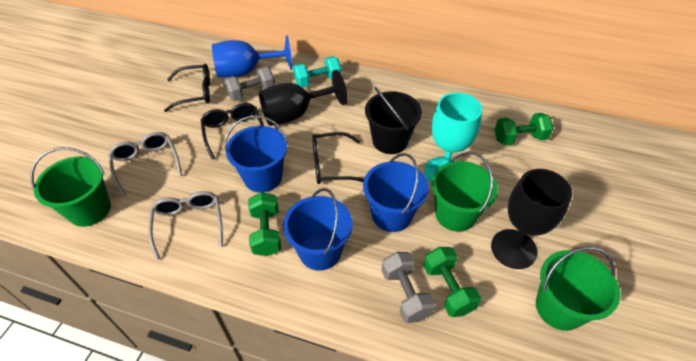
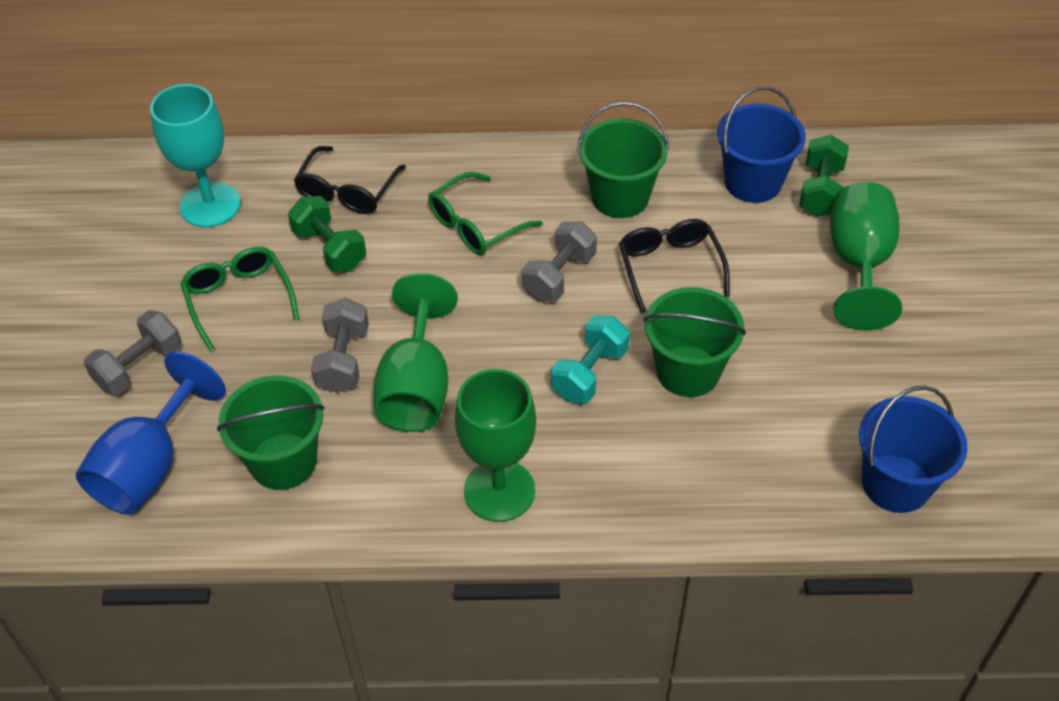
black bucket: [365,87,422,154] = 1 -> none = 0
black glasses: [164,64,210,112] [201,103,264,160] [312,132,364,184] = 3 -> [294,146,406,214] [619,219,730,313] = 2
black goblet: [259,70,348,126] [491,169,572,269] = 2 -> none = 0
blue bucket: [224,115,288,193] [283,188,353,271] [363,153,429,232] = 3 -> [717,86,806,203] [859,386,968,513] = 2
green dumbbell: [248,192,281,256] [423,247,481,317] [495,113,553,146] = 3 -> [288,196,366,272] [799,135,849,217] = 2
green glasses: none = 0 -> [180,247,299,351] [428,172,543,255] = 2
green goblet: none = 0 -> [373,273,458,432] [455,369,536,522] [830,182,902,331] = 3
grey dumbbell: [224,66,275,101] [381,252,436,323] = 2 -> [84,310,182,395] [311,298,369,393] [522,221,597,302] = 3
grey glasses: [108,132,182,196] [149,191,223,260] = 2 -> none = 0

